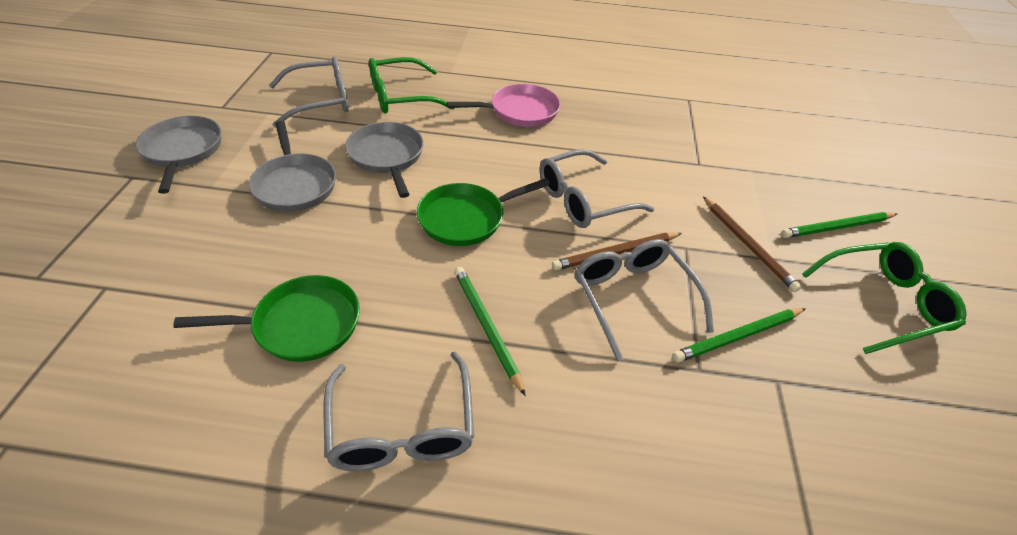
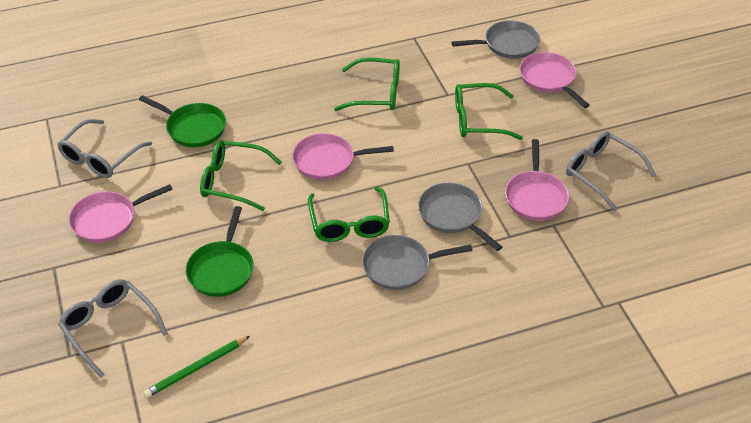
brown pencil: [552,232,682,270] [703,196,802,292] = 2 -> none = 0
green glasses: [369,57,455,114] [802,242,967,354] = 2 -> [200,140,282,211] [308,187,390,242] [334,57,400,111] [455,83,523,140] = 4
green pencil: [454,267,526,396] [672,308,806,363] [781,212,897,238] = 3 -> [144,336,250,398] = 1
grey glasses: [269,57,349,127] [324,351,474,471] [540,149,655,228] [575,239,714,361] = 4 -> [57,119,152,178] [58,279,168,378] [566,131,656,211] = 3
pink pan: [447,84,561,127] = 1 -> [69,184,173,243] [292,133,394,180] [505,139,569,221] [519,52,590,108] = 4

